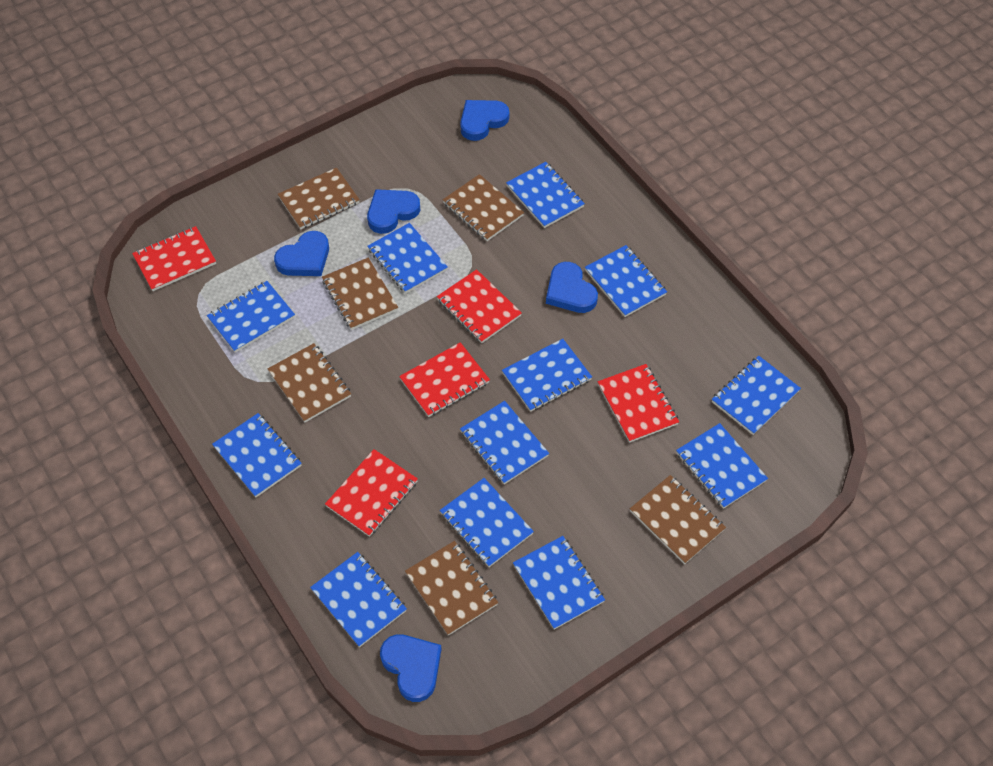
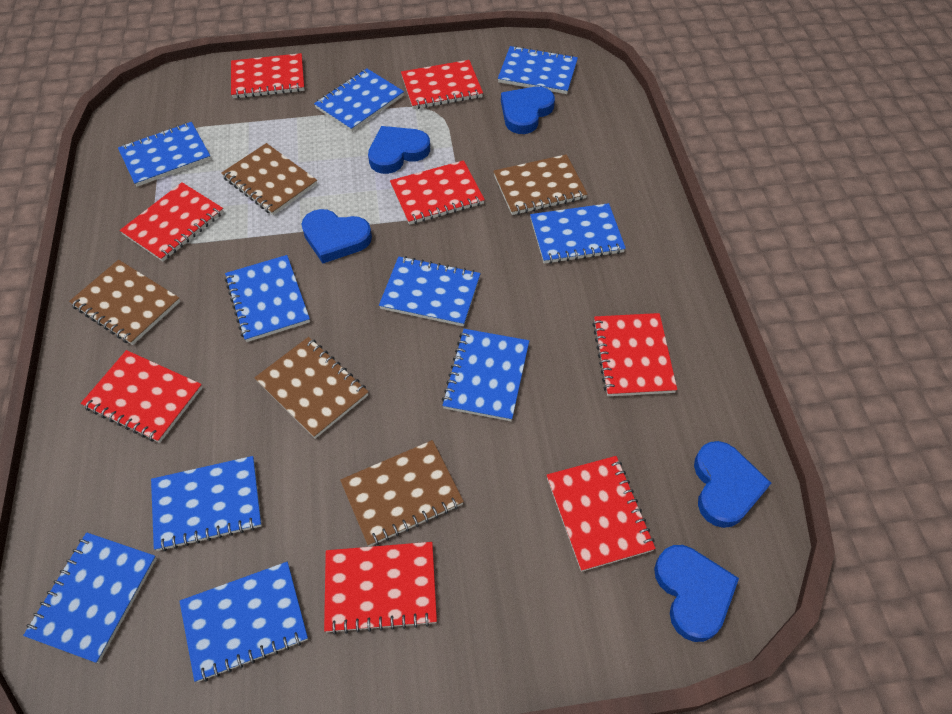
blue notebook: [207,281,295,353] [212,413,302,497] [310,552,407,647] [367,223,448,293] [440,478,534,567] [460,401,549,484] [502,339,592,412] [506,162,585,228] [513,536,605,630] [585,245,667,317] [676,423,768,509] [712,356,801,435] = 12 -> [23,532,157,663] [118,122,211,187] [151,456,262,551] [179,562,308,682] [225,255,310,342] [314,68,404,132] [379,256,481,326] [442,329,529,421] [498,46,578,94] [530,203,626,264] = 10
brown notebook: [268,343,351,422] [278,168,360,230] [322,258,398,330] [405,541,498,636] [443,174,524,241] [630,475,726,564] = 6 -> [69,260,180,345] [221,143,317,215] [254,337,368,439] [340,440,464,547] [493,154,588,215] = 5
red notebook: [132,226,216,291] [325,449,418,537] [399,342,490,417] [437,269,522,343] [598,364,679,443] = 5 -> [81,350,202,443] [120,182,224,261] [231,53,304,98] [324,542,437,635] [390,160,485,225] [401,60,483,109] [547,456,656,572] [592,313,677,396] = 8

